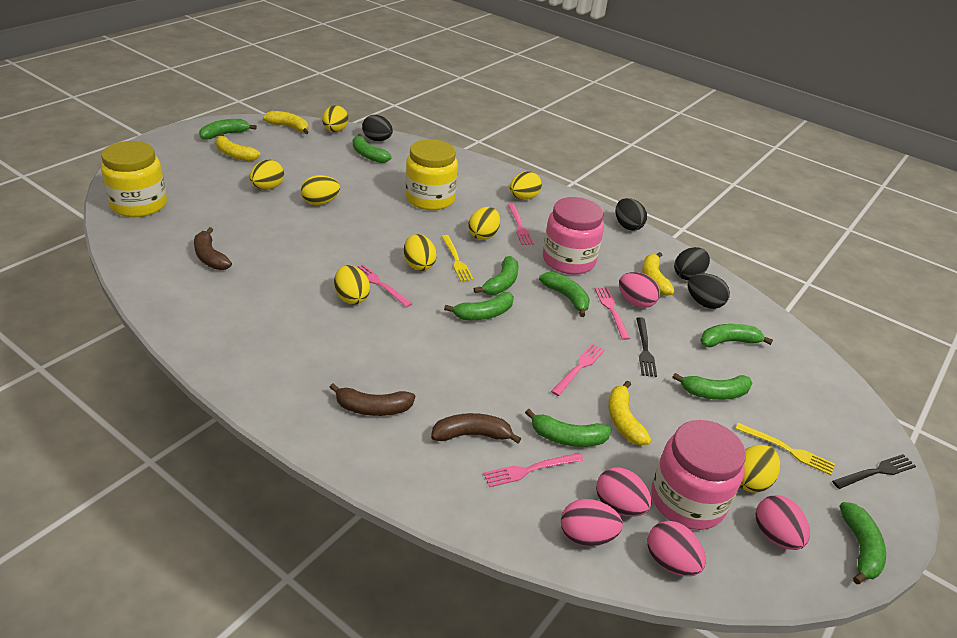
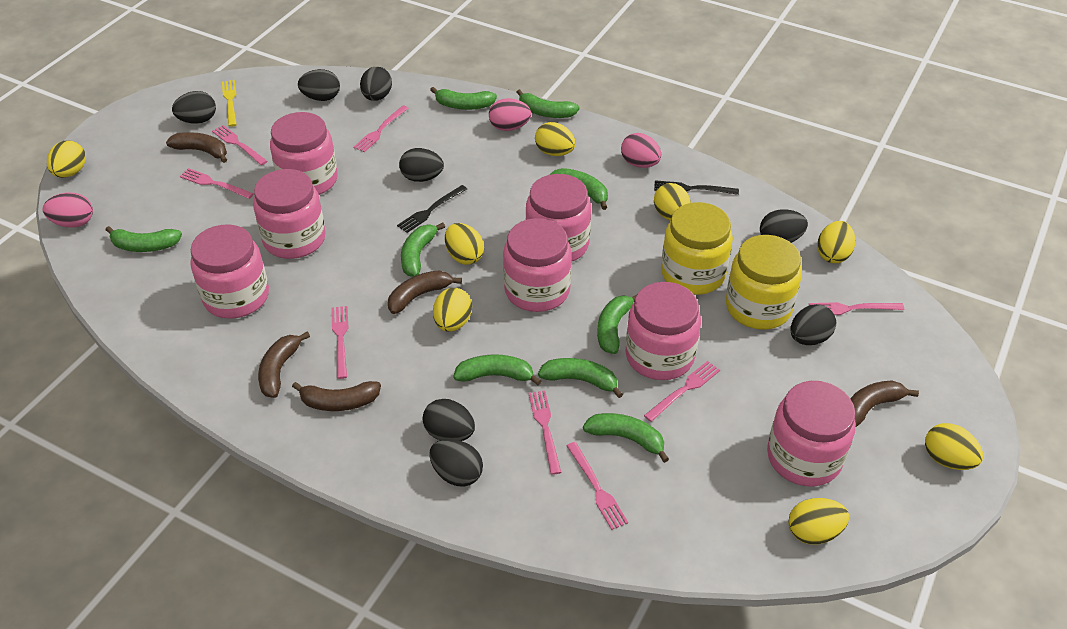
black egg: [362,115,393,141] [616,198,647,231] [674,247,710,280] [688,273,730,309] = 4 -> [172,91,216,124] [298,69,340,101] [360,67,392,101] [399,148,444,182] [422,399,475,441] [429,439,483,487] [760,210,808,243] [790,304,836,345] = 8
brown banana: [194,227,232,270] [329,383,415,416] [431,413,521,444] = 3 -> [166,132,227,163] [258,331,310,398] [292,381,381,411] [388,270,462,314] [850,381,919,427] = 5
pink egg: [561,499,623,546] [596,467,652,517] [619,272,660,308] [647,521,706,576] [756,495,810,550] = 5 -> [43,193,93,227] [489,98,531,131] [621,133,661,168] = 3
pink fork: [358,264,412,307] [483,453,584,487] [508,204,534,245] [551,343,605,396] [595,287,630,340] = 5 -> [180,168,254,199] [212,125,267,165] [331,306,349,379] [353,105,408,152] [529,391,562,475] [567,442,628,530] [644,361,720,422] [809,302,904,315] = 8
pink jar: [543,197,604,274] [651,420,746,530] = 2 -> [190,224,269,319] [253,169,326,259] [270,112,338,195] [503,218,572,312] [525,174,591,262] [625,282,701,380] [767,381,856,486] = 7
yellow banana: [216,134,260,161] [263,111,309,134] [608,380,651,445] [642,252,675,296] = 4 -> none = 0
yellow fork: [441,235,474,282] [736,423,835,475] = 2 -> [222,80,237,127] = 1

